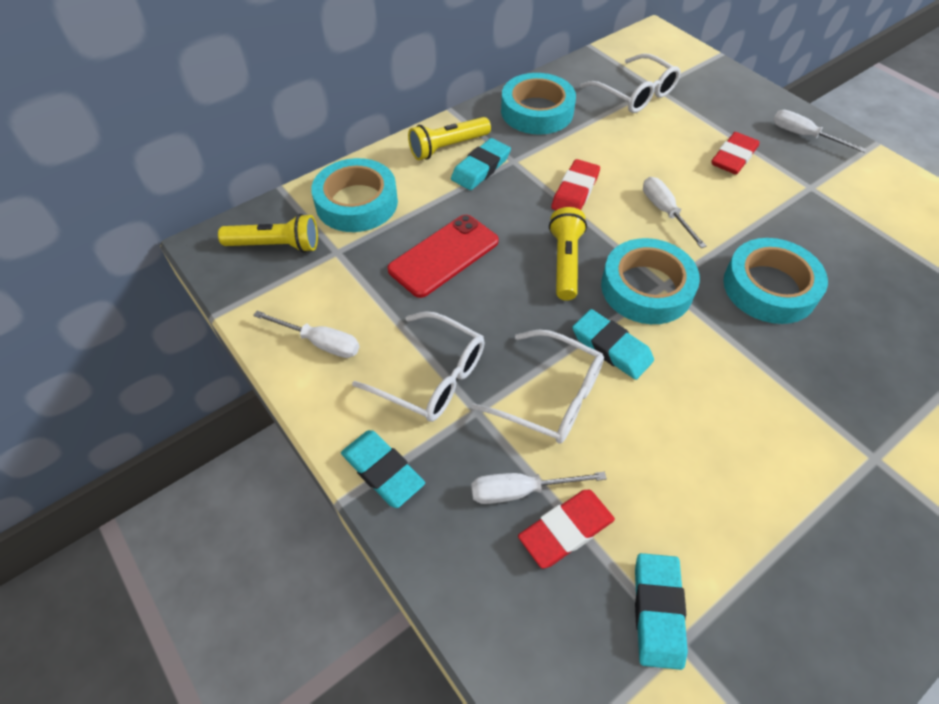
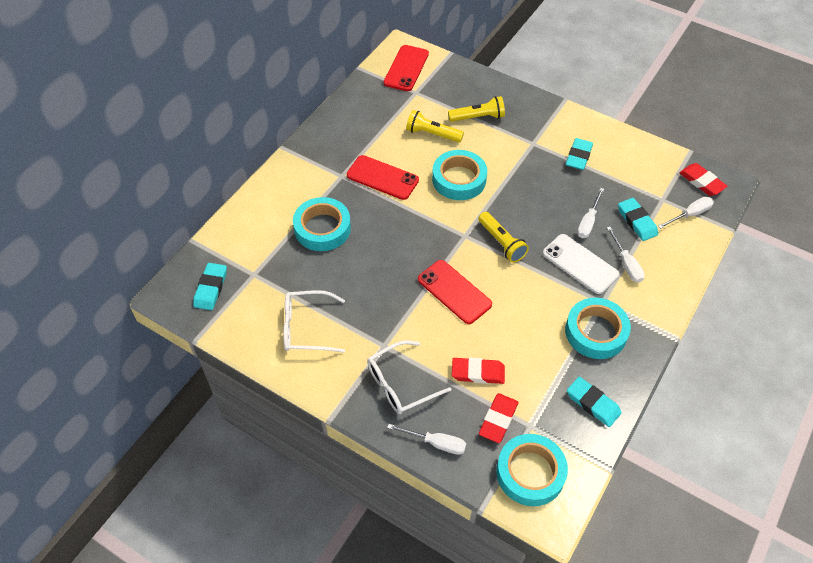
red phone: [387,215,499,298] = 1 -> [347,155,419,200] [384,45,429,91] [418,260,492,324] = 3
white glasses: [352,311,485,422] [471,330,604,444] [580,54,681,113] = 3 -> [283,290,345,353] [367,340,451,414] = 2
white phone: none = 0 -> [543,234,619,294] = 1

